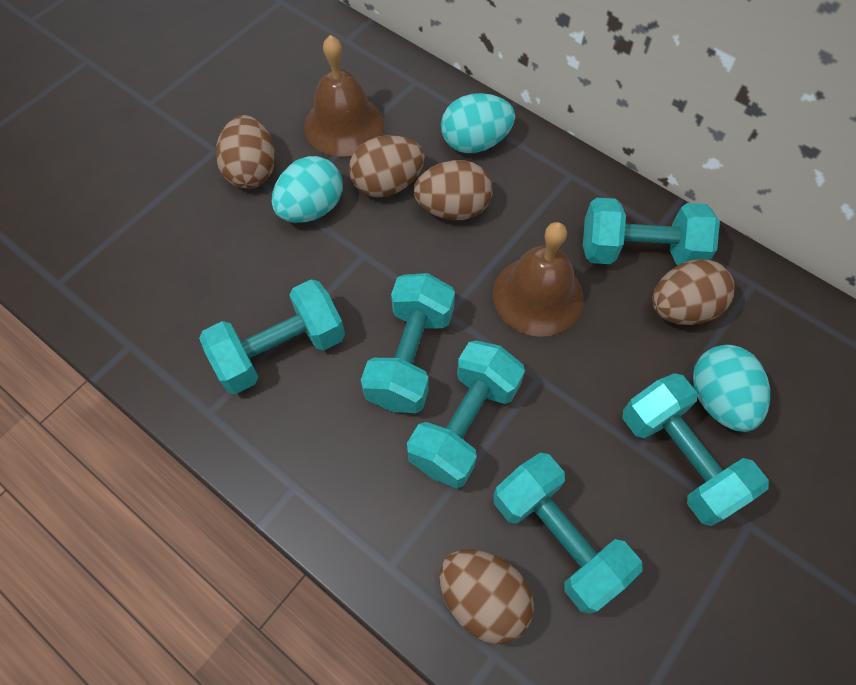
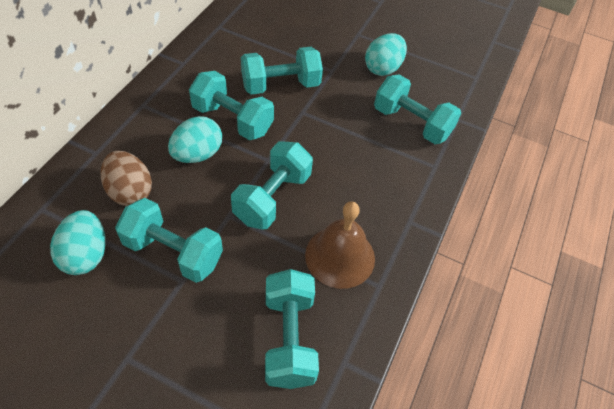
brown bell: [304,35,384,157] [493,222,584,337] = 2 -> [305,201,375,289] = 1
brown egg: [216,115,275,189] [349,135,425,198] [414,160,493,220] [439,549,534,644] [652,259,735,325] = 5 -> [101,151,152,206] = 1

